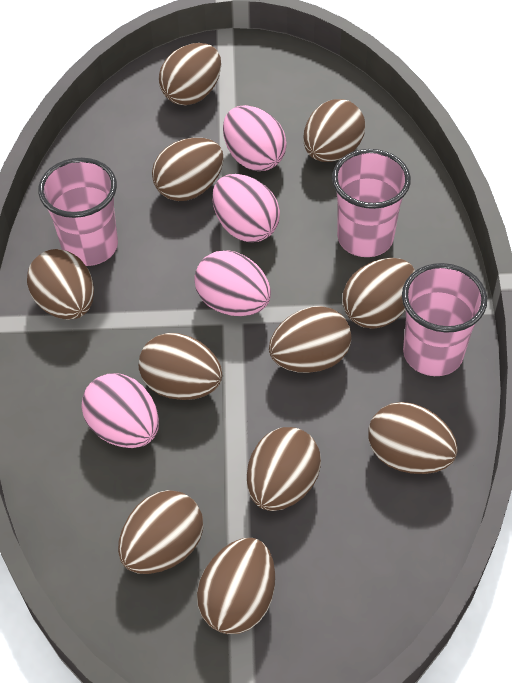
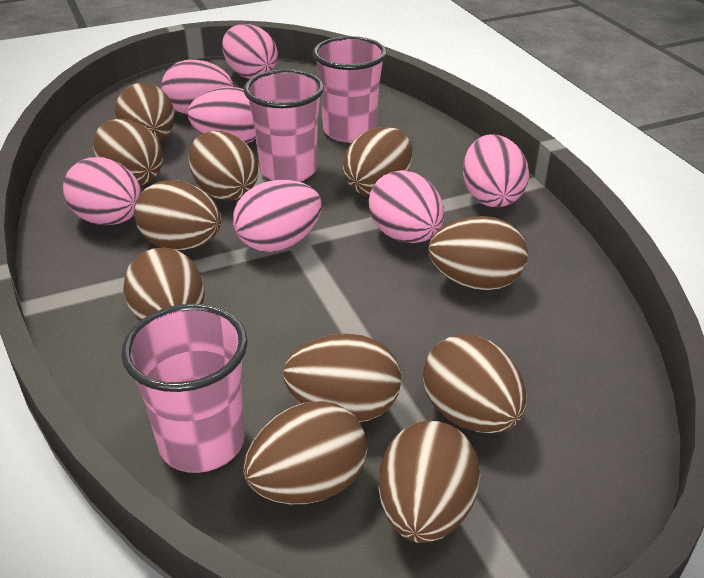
pink egg: [82,373,159,448] [194,250,271,316] [212,174,280,242] [223,105,287,171] = 4 -> [63,157,142,225] [161,60,234,115] [188,87,256,144] [222,24,278,79] [233,180,322,253] [369,170,444,243] [463,134,529,207] = 7

